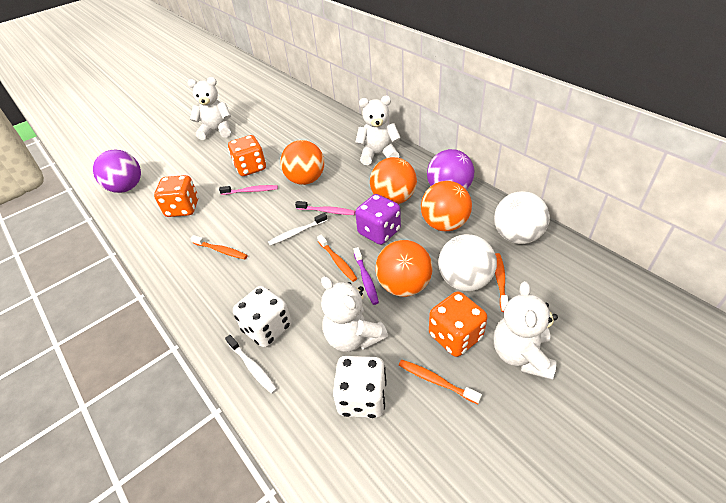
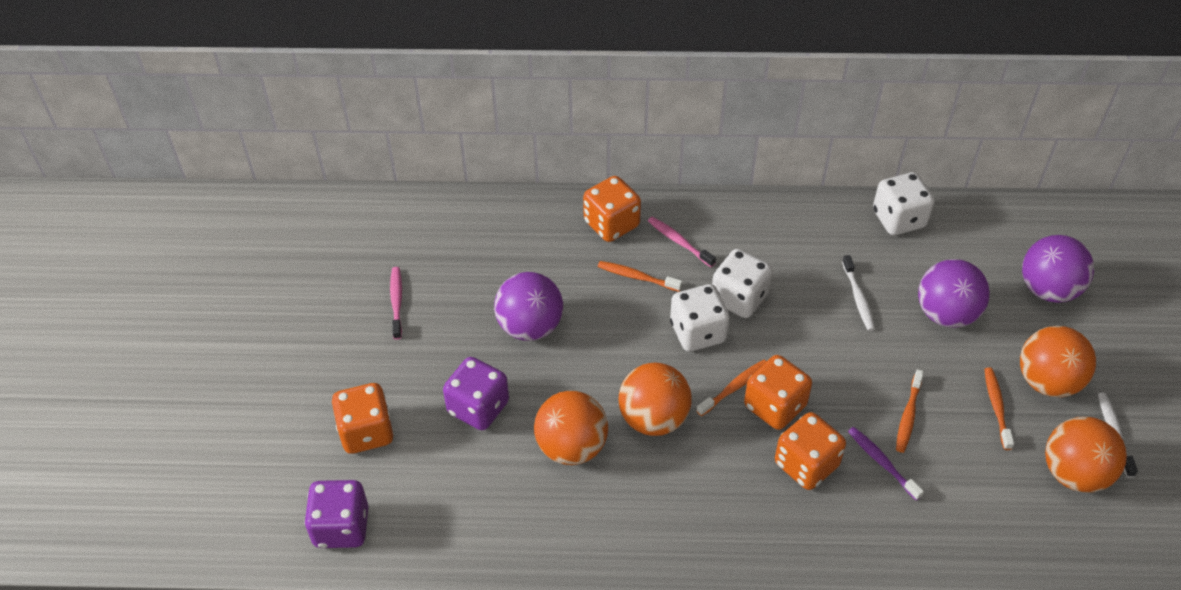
orange dice: [154,175,199,217] [228,135,266,176] [429,291,487,357] = 3 -> [332,383,394,454] [583,176,641,242] [744,355,812,430] [775,412,846,490] = 4
purple ball: [93,150,141,193] [427,149,474,190] = 2 -> [494,272,563,341] [918,259,990,328] [1022,235,1094,303] = 3
purple dice: [355,194,401,245] = 1 -> [304,480,368,548] [443,357,509,430] = 2
white ball: [438,234,497,291] [494,191,550,244] = 2 -> none = 0
white dice: [233,286,292,347] [333,356,387,418] = 2 -> [670,284,730,352] [712,249,773,318] [873,172,935,235] = 3
white teddy bear: [188,77,231,140] [321,276,388,352] [355,96,401,165] [494,281,558,380] = 4 -> none = 0

